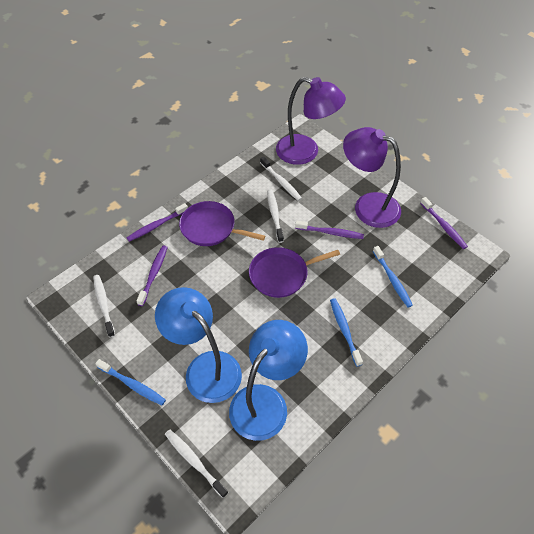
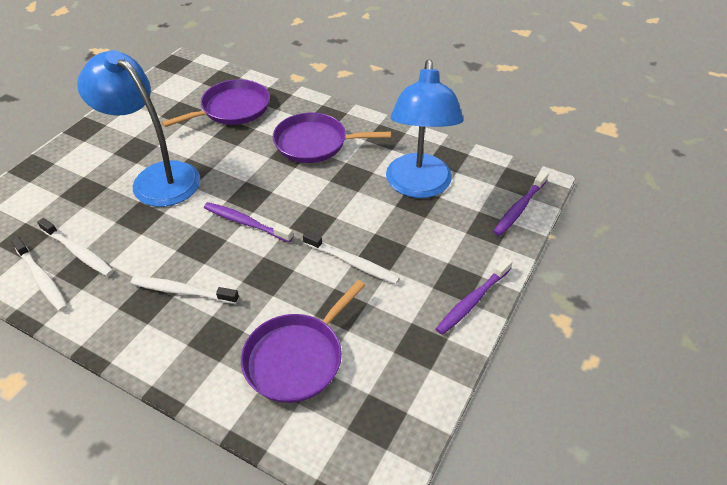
blue toothbrush: [95,359,166,405] [330,298,363,367] [373,246,413,308] = 3 -> none = 0
purple lamp: [276,77,346,165] [343,127,401,228] = 2 -> none = 0
purple pan: [179,201,265,246] [249,247,340,298] = 2 -> [162,79,270,127] [241,280,365,403] [273,112,391,163] = 3
purple toothbrush: [127,203,188,242] [136,245,168,306] [295,220,364,239] [420,197,468,249] = 4 -> [204,202,293,242] [436,258,512,335] [493,170,549,236] = 3

